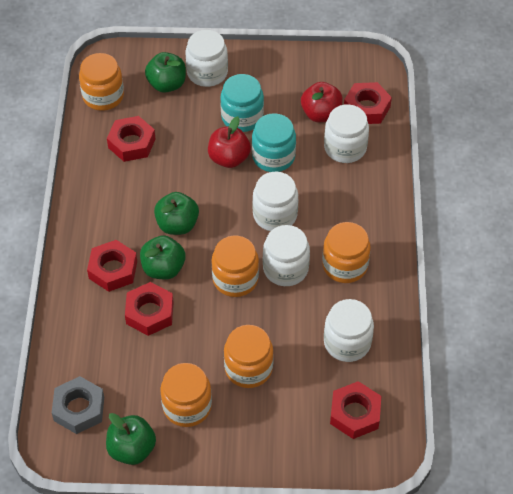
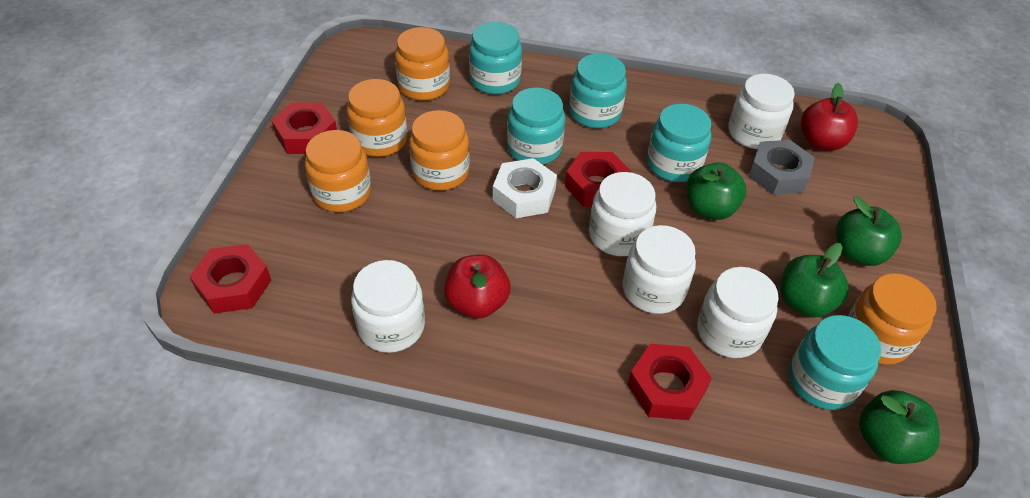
red nut: [87,240,137,292] [107,116,156,162] [125,282,173,336] [330,381,381,439] [344,82,392,124] = 5 -> [189,244,271,314] [272,103,337,154] [565,152,632,207] [627,344,712,420] = 4
turquoise jar: [220,74,264,132] [252,113,296,172] = 2 -> [469,22,522,95] [507,88,565,165] [569,54,627,129] [647,104,711,182] [789,315,881,410] = 5
white nut: none = 0 -> [493,158,557,218] = 1

